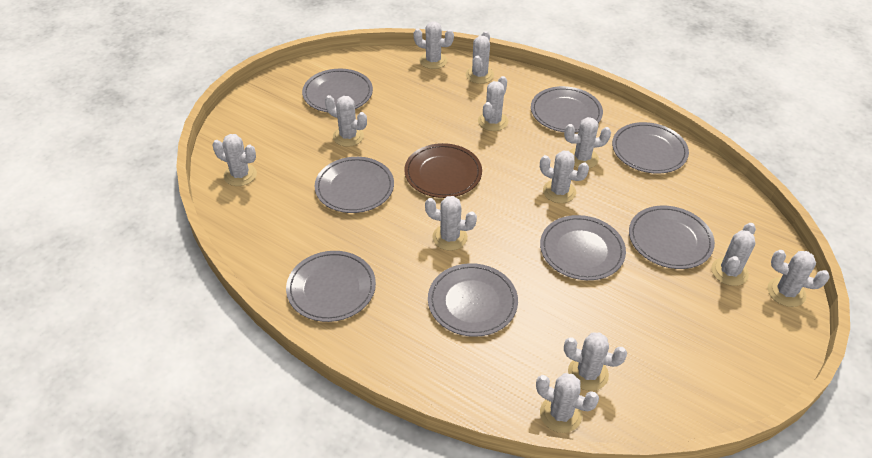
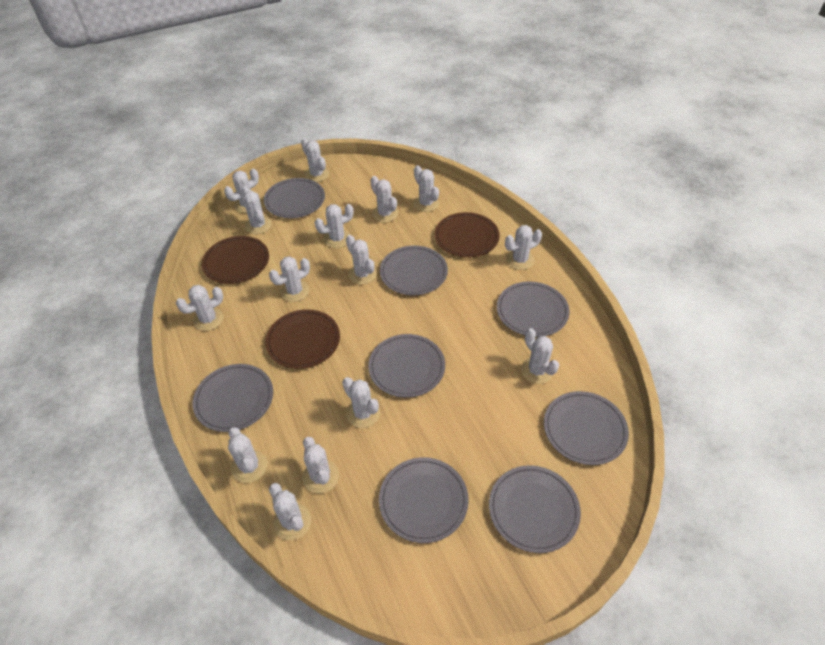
brown plate: [404,143,482,198] = 1 -> [202,236,269,284] [265,309,340,369] [434,212,500,258] = 3
white cactus: [212,134,257,186] [325,95,367,147] [413,22,454,69] [425,196,477,251] [466,31,494,84] [478,76,508,131] [536,373,599,433] [540,151,589,203] [564,117,611,168] [564,332,627,391] [711,223,756,286] [768,250,830,307] = 12 -> [176,285,224,331] [224,169,259,213] [228,427,267,483] [242,187,272,234] [269,256,310,302] [269,483,312,540] [301,138,329,182] [303,437,339,494] [315,204,354,248] [342,377,380,428] [346,235,377,285] [370,176,398,223] [413,165,439,212] [505,225,542,270] [521,328,559,384] = 15

